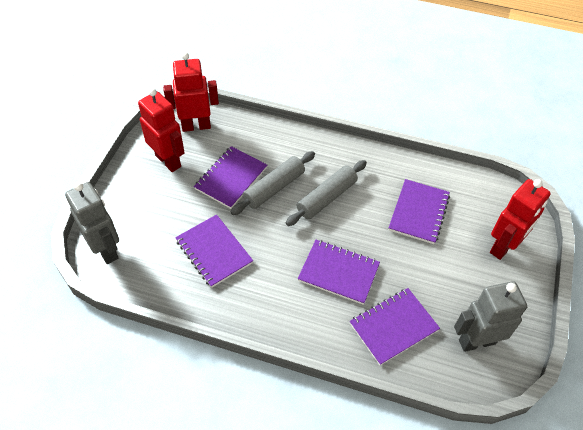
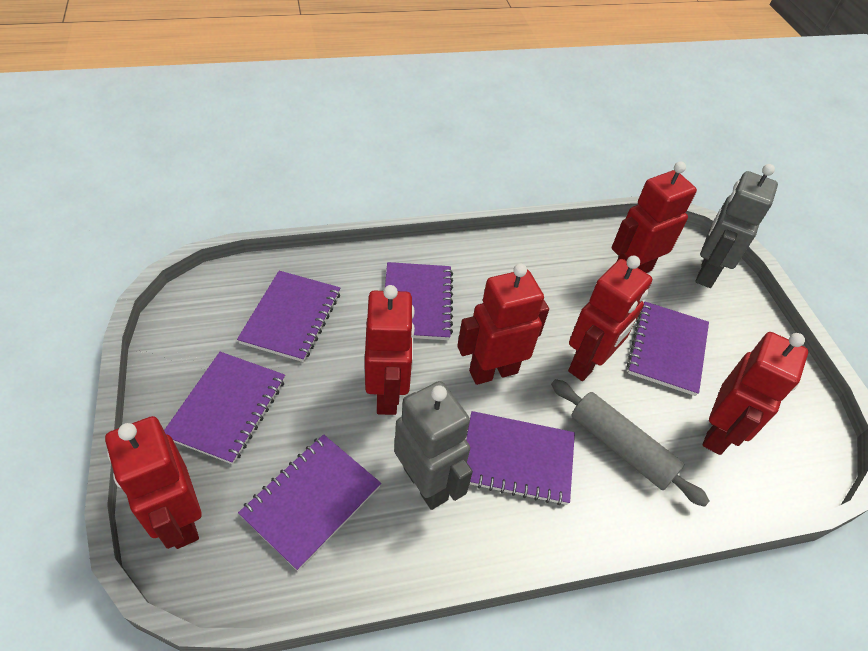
grey rolling pin: [231,151,315,215] [286,160,367,226] = 2 -> [551,379,709,507] = 1
purple notebook: [175,214,253,288] [194,146,267,209] [298,240,380,305] [350,288,440,365] [389,179,450,244] = 5 -> [164,352,285,464] [237,271,340,362] [238,434,381,571] [385,262,453,340] [466,411,575,505] [627,302,709,396] = 6
red robot: [138,88,185,172] [163,52,219,132] [490,179,551,260] = 3 -> [105,416,202,549] [365,285,415,415] [457,263,549,385] [568,256,652,381] [611,161,697,273] [702,332,808,455] = 6

